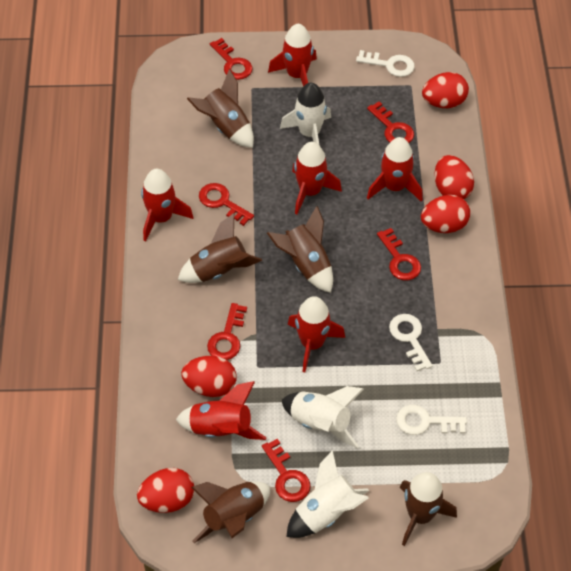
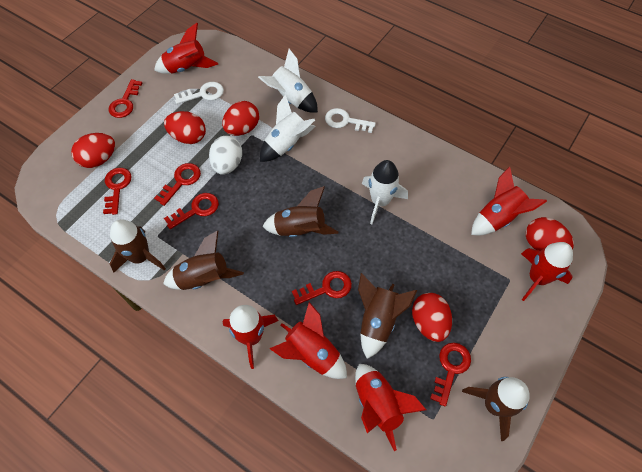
white egg: none = 0 -> [209,136,242,175] = 1
white key: [356,50,415,77] [389,314,432,371] [396,405,467,435] = 3 -> [174,82,224,104] [325,108,376,133] = 2

